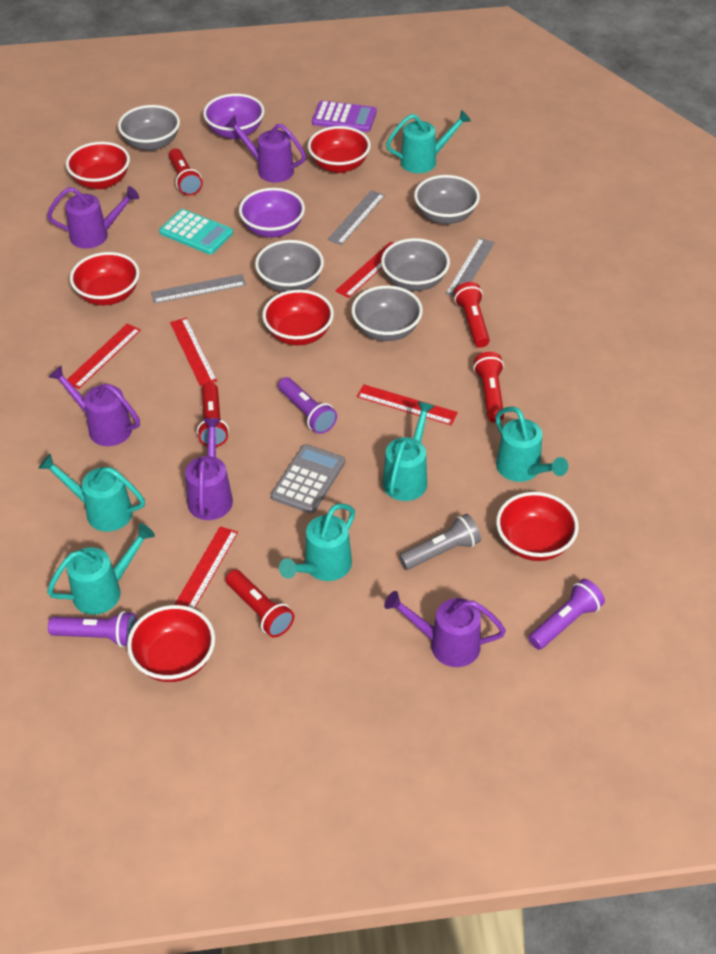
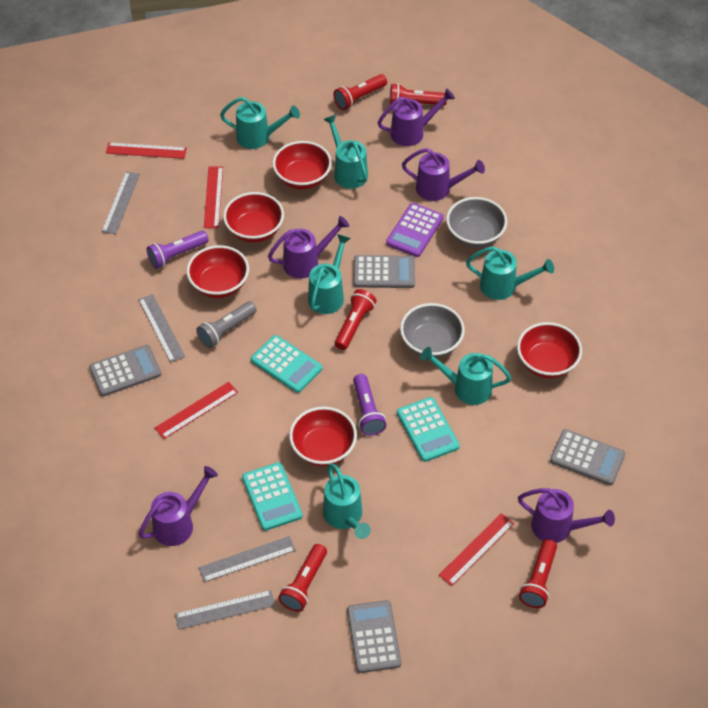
grey bowl: [118,105,180,151] [255,240,324,292] [351,285,423,341] [381,238,450,291] [414,175,480,224] = 5 -> [400,303,465,358] [446,197,507,248] = 2
grey calculator: [271,444,345,514] = 1 -> [89,345,161,396] [347,600,401,673] [353,255,415,288] [550,429,625,485] = 4
grey ruler: [151,274,246,304] [327,190,385,245] [445,238,495,297] = 3 -> [102,171,140,234] [138,294,185,363] [175,590,275,630] [199,536,296,582] = 4
purple bowl: [203,93,265,139] [239,188,305,238] = 2 -> none = 0
purple flashlight: [48,611,137,647] [278,377,337,434] [528,579,605,650] = 3 -> [147,231,209,269] [353,374,386,436] = 2
red bowl: [66,142,130,189] [70,252,140,305] [127,605,215,682] [262,289,334,345] [308,126,371,173] [496,492,579,561] = 6 -> [186,245,249,298] [223,192,284,243] [272,141,332,190] [289,407,357,466] [517,322,582,378] = 5
red ruler: [67,323,141,389] [170,318,217,386] [174,526,238,609] [335,242,393,298] [357,384,458,425] = 5 -> [106,142,187,159] [155,382,238,439] [204,166,223,228] [439,513,514,586] = 4
turquoise calculator: [159,209,233,255] = 1 -> [242,462,303,531] [251,335,322,393] [397,397,460,462] = 3

